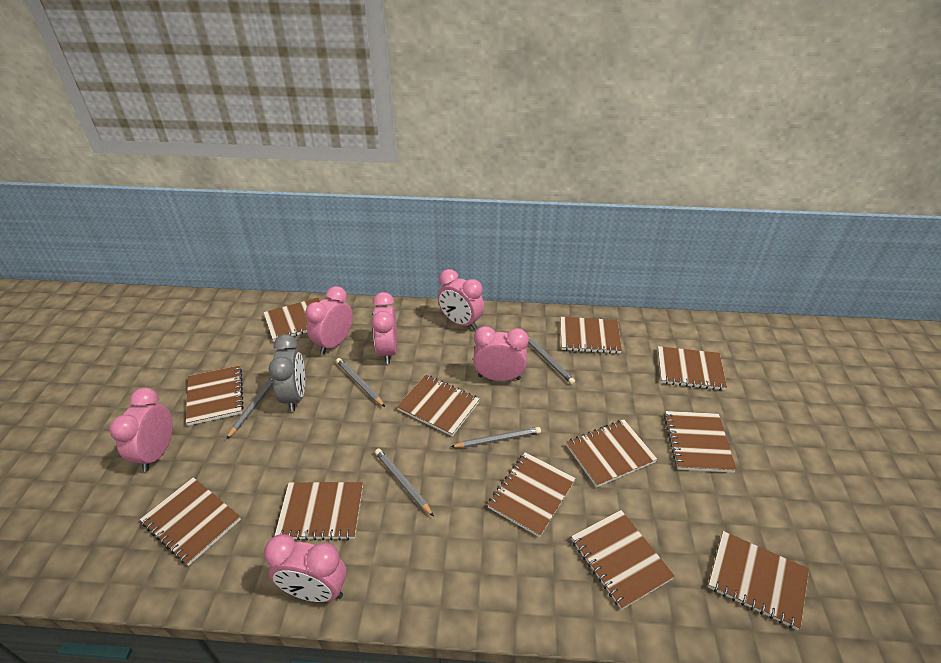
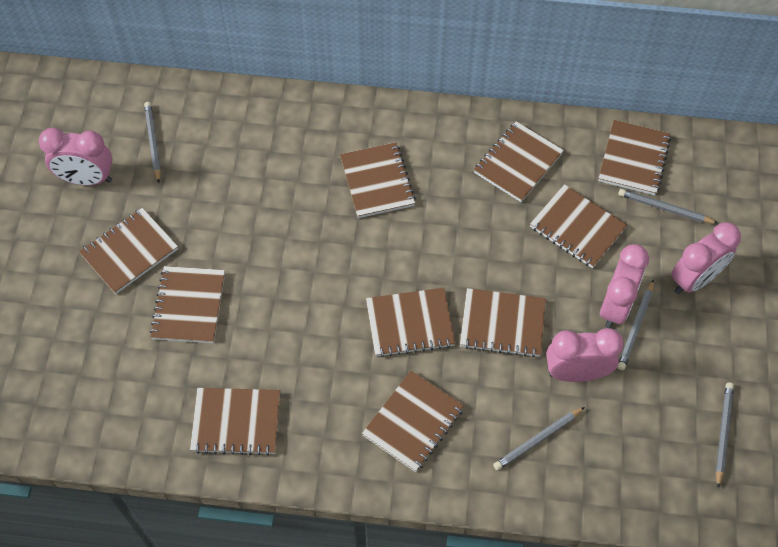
brown notebook: [140,477,241,566] [186,366,244,426] [263,297,320,342] [275,482,363,541] [397,375,480,436] [487,452,576,537] [560,317,622,354] [566,419,657,487] [571,510,675,610] [657,346,727,390] [664,411,737,473] [708,531,809,630] = 12 -> [79,208,178,294] [150,266,225,343] [190,388,280,456] [340,142,416,218] [362,370,464,472] [366,288,455,357] [460,288,546,358] [474,121,564,202] [530,184,627,268] [598,120,671,195] = 10
grey clock: [269,334,305,412] = 1 -> none = 0
pink clock: [110,388,173,472] [264,534,347,602] [305,286,353,355] [371,292,397,364] [438,269,484,330] [473,326,529,381] = 6 -> [39,128,113,186] [546,328,624,382] [600,244,649,328] [672,222,741,294] = 4

